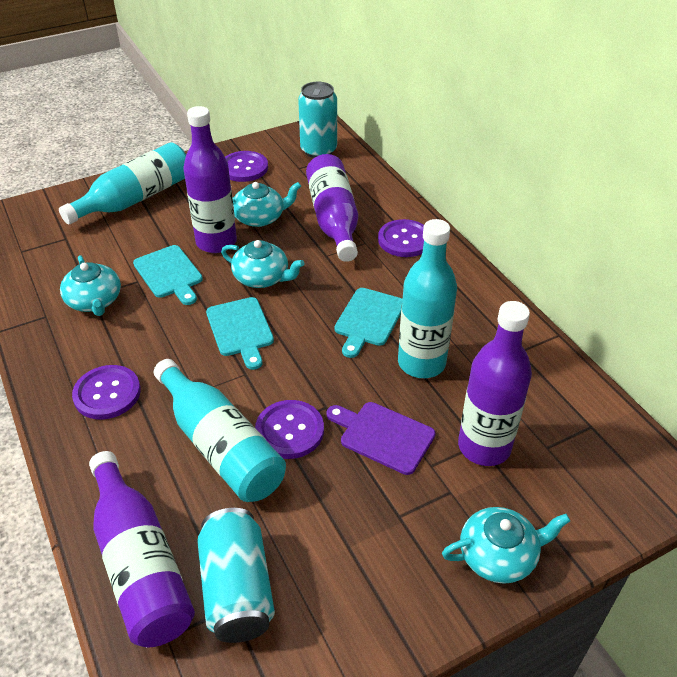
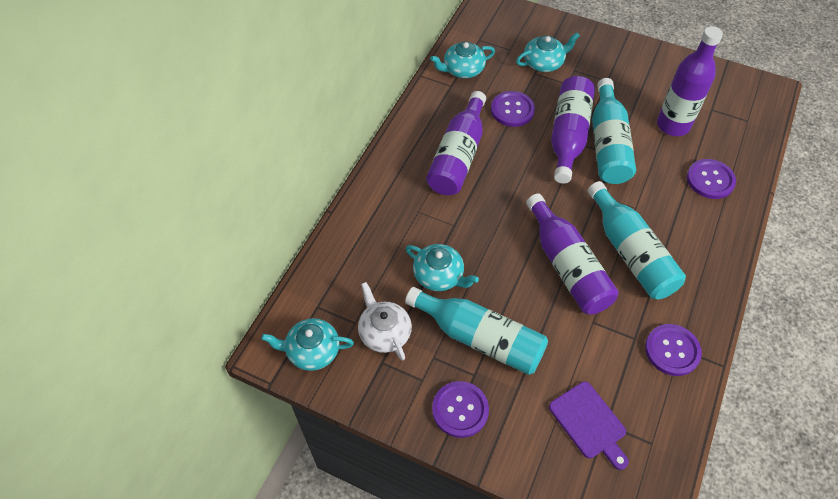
turquoise can: [197,508,275,643] [298,82,337,158] = 2 -> none = 0
turquoise cutting board: [133,245,203,305] [206,297,274,370] [334,288,403,358] = 3 -> none = 0
white teapot: none = 0 -> [358,282,412,360] = 1

